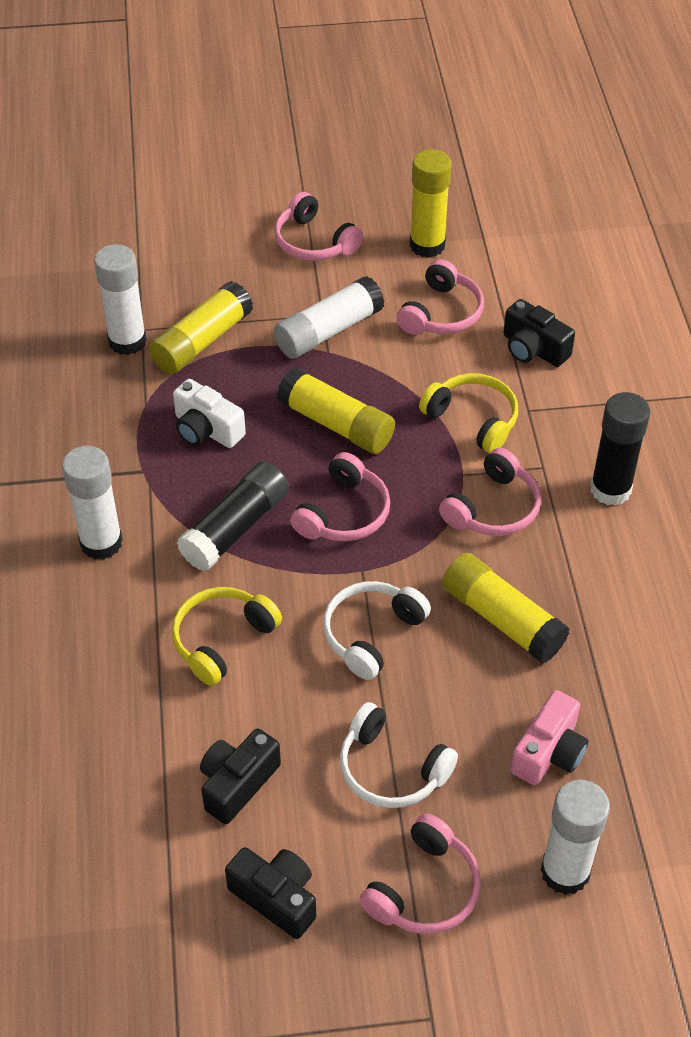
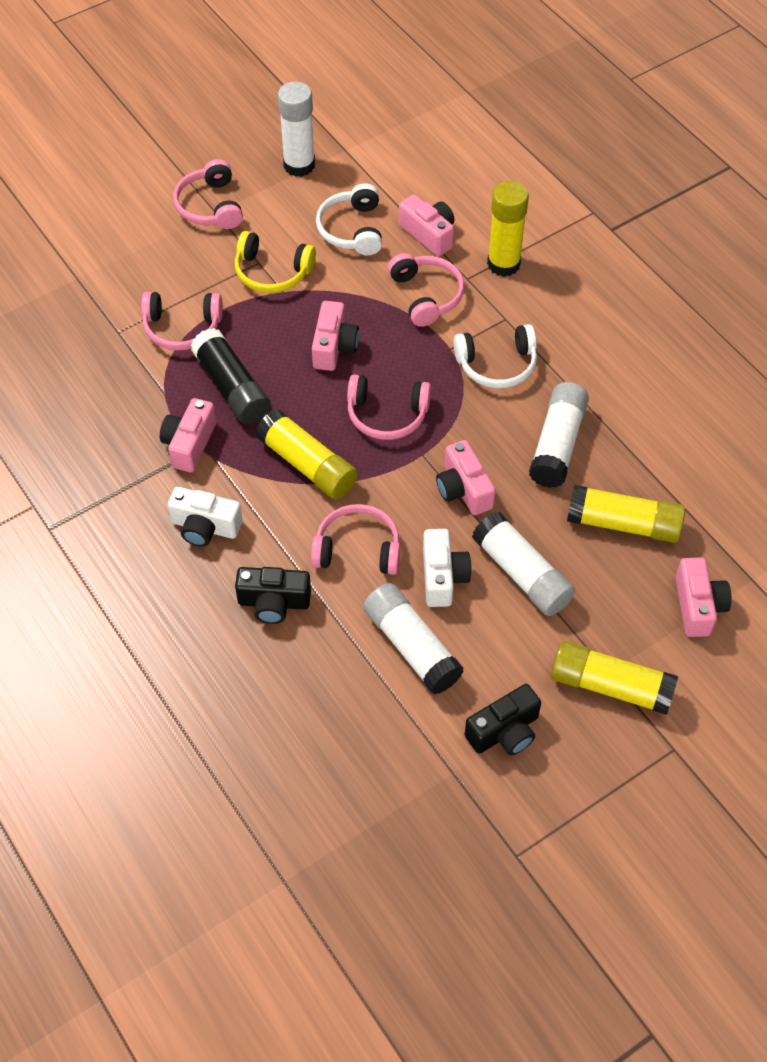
black camera: [200,728,281,824] [225,847,316,939] [503,299,575,367] = 3 -> [235,567,311,624] [465,684,541,755] = 2
black glue stick: [177,461,289,571] [590,392,650,506] = 2 -> [191,328,271,424] = 1
pink camera: [510,690,588,785] = 1 -> [160,398,216,472] [312,301,359,371] [399,195,454,257] [436,440,496,515] [676,557,731,637] = 5
white camera: [173,379,246,448] = 1 -> [168,487,243,547] [423,529,472,607] = 2
yellow headphones: [172,587,282,686] [419,373,518,453] = 2 -> [235,231,316,293] = 1

